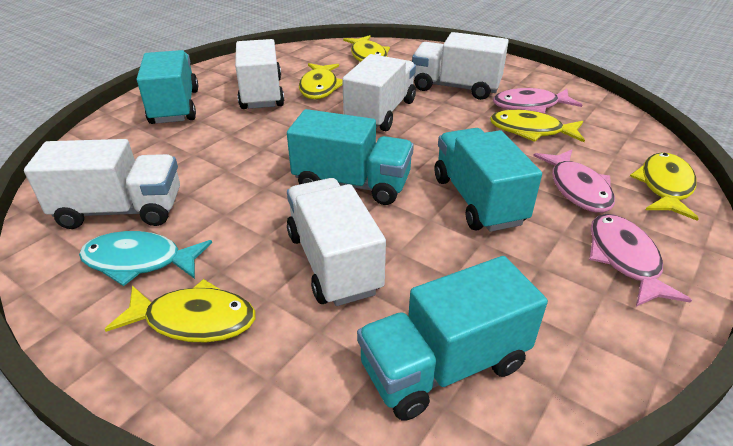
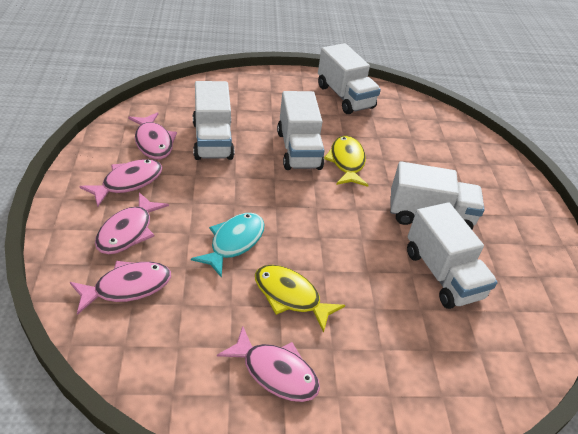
pink fish: [493,88,582,114] [533,150,615,213] [589,214,692,307] = 3 -> [70,261,171,315] [79,159,162,207] [95,192,169,254] [128,112,177,159] [217,326,320,402] = 5
turquoise truck: [137,50,198,124] [287,109,414,205] [357,256,548,421] [435,128,542,232] = 4 -> none = 0
yellow fish: [105,279,256,343] [299,63,343,99] [343,35,390,62] [490,110,585,142] [630,153,699,221] = 5 -> [255,265,345,333] [324,136,368,187] = 2

